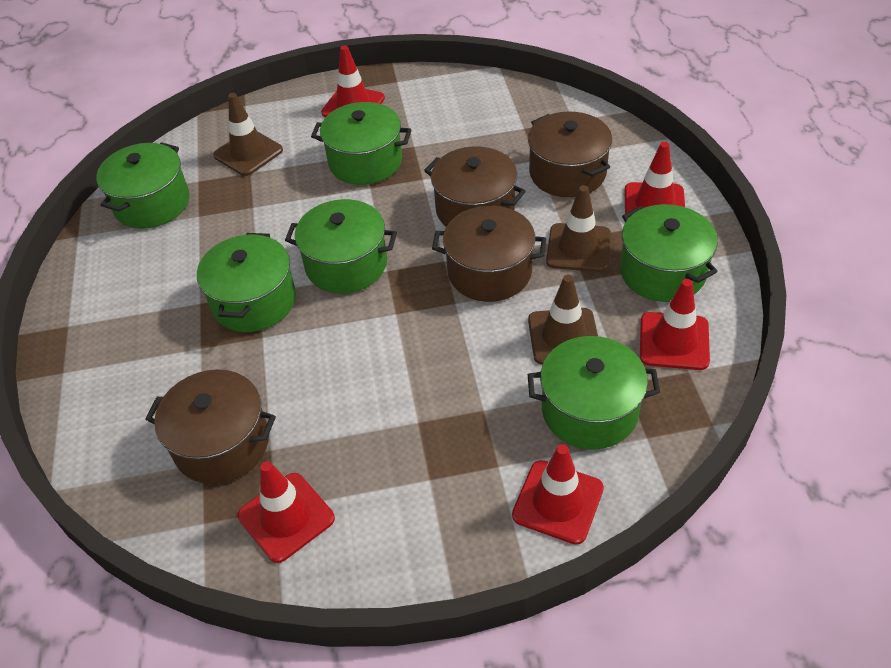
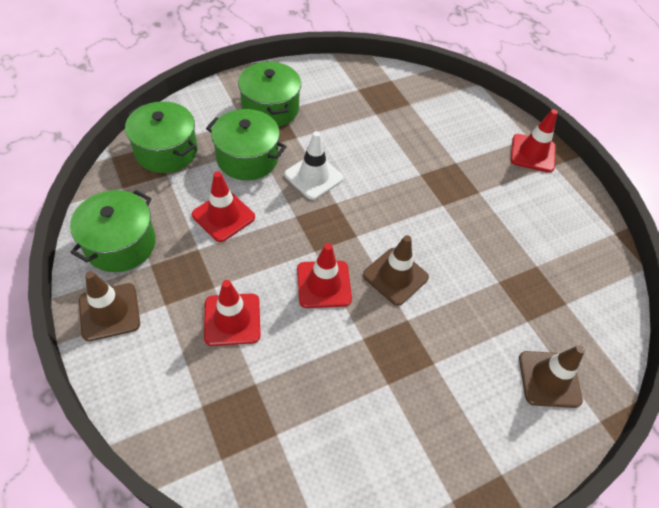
brown pot: [145,369,276,484] [424,146,526,227] [432,206,546,302] [528,112,612,197] = 4 -> none = 0
green pot: [96,142,189,229] [197,233,296,332] [285,199,397,294] [311,102,411,185] [528,336,660,449] [620,204,718,302] = 6 -> [70,190,156,272] [125,101,197,173] [206,109,287,180] [238,61,301,127] = 4
red traffic cone: [238,461,335,563] [321,45,385,117] [512,444,604,545] [624,142,685,218] [640,279,710,370] = 5 -> [192,171,255,242] [204,280,261,346] [297,243,352,308] [511,109,558,173] = 4
white traffic cone: none = 0 -> [284,131,344,200] = 1

